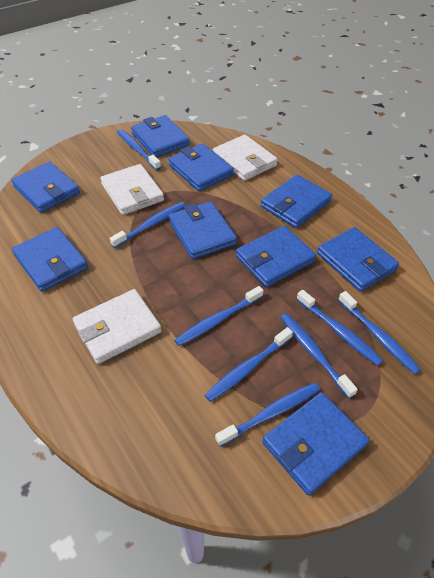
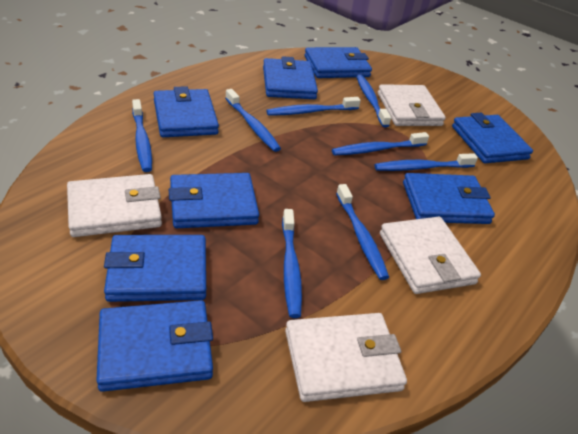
blue wallet: [11,162,80,213] [12,227,88,292] [131,115,190,157] [168,143,234,191] [169,201,237,259] [236,226,316,287] [261,175,332,228] [262,392,369,495] [317,227,399,292] = 9 -> [96,300,213,392] [104,235,206,302] [153,86,219,137] [169,173,259,228] [263,56,318,99] [304,47,372,78] [403,173,495,224] [452,113,533,163] = 8
white wallet: [73,289,162,364] [100,164,164,215] [213,135,278,181] = 3 -> [67,174,162,237] [285,313,407,402] [378,84,446,126] [380,217,481,294] = 4

